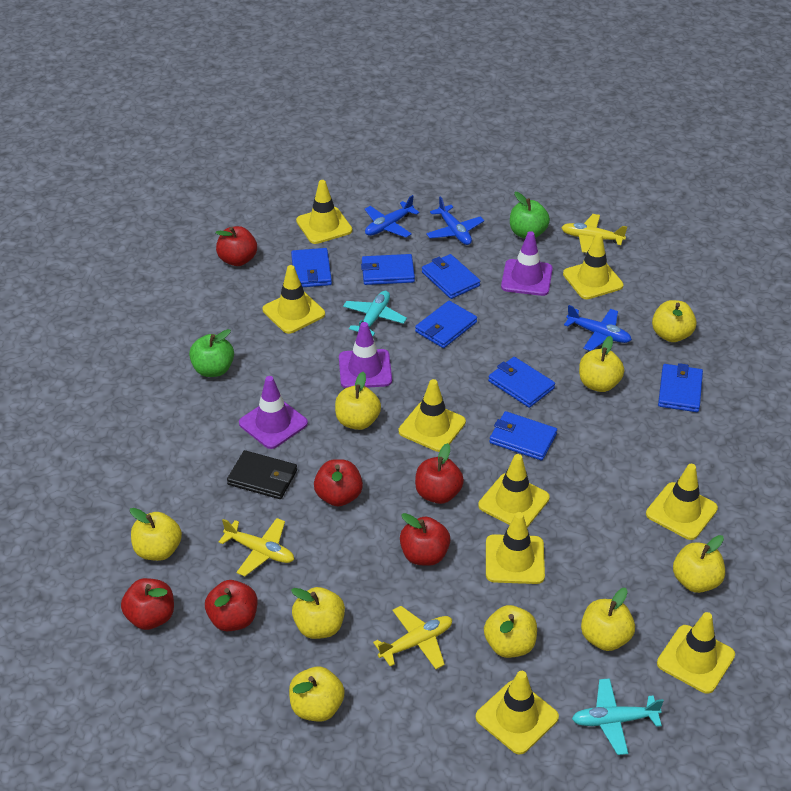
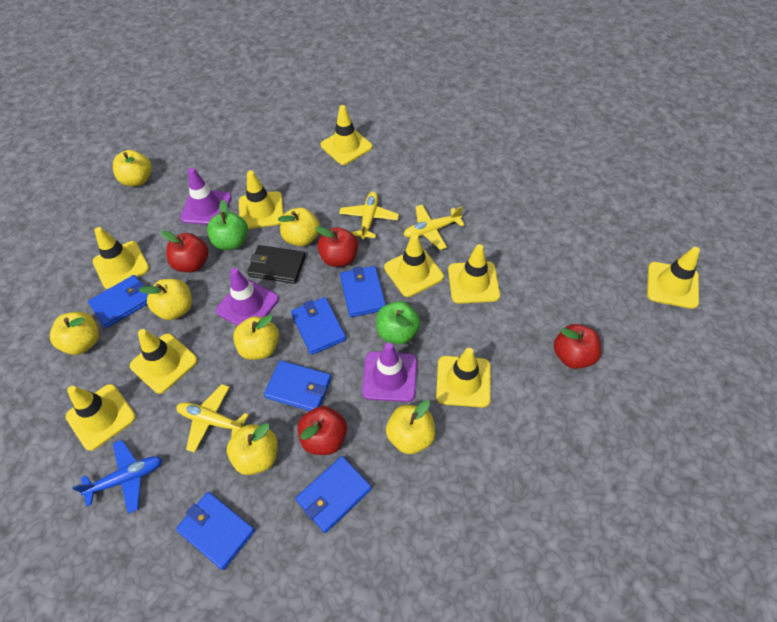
blue plane: [365,195,419,237] [426,196,484,245] [564,305,632,351] = 3 -> [72,440,162,514] = 1
blue wallet: [291,248,332,287] [361,254,415,285] [415,301,477,348] [422,254,480,299] [488,357,555,408] [489,411,557,461] [658,363,703,412] = 7 -> [88,275,148,328] [176,492,255,570] [264,360,331,411] [291,297,346,355] [296,456,372,533] [340,266,386,317] = 6
red apple: [121,578,174,630] [205,580,257,631] [216,226,257,266] [314,459,363,507] [400,513,450,566] [415,443,464,504] = 6 -> [161,230,209,272] [298,406,347,455] [316,226,358,267] [554,324,601,369] = 4
turquoise plane: [343,291,407,336] [572,678,664,755] = 2 -> none = 0
yellow apple: [130,508,182,561] [289,667,345,722] [291,587,345,639] [335,372,381,430] [484,605,537,658] [579,336,624,392] [581,588,635,651] [652,300,696,342] [673,535,725,593] = 9 -> [50,312,99,355] [113,150,152,186] [139,279,192,320] [227,423,278,475] [233,315,279,360] [278,207,320,246] [386,400,435,454] = 7

